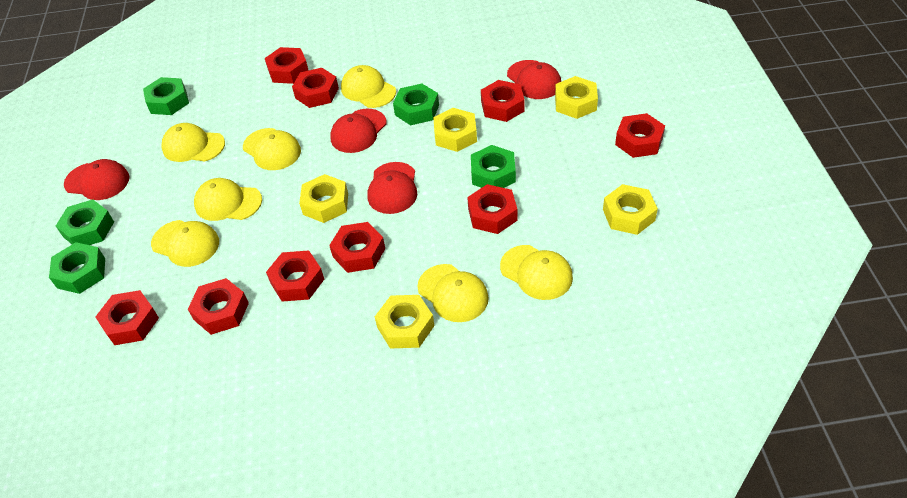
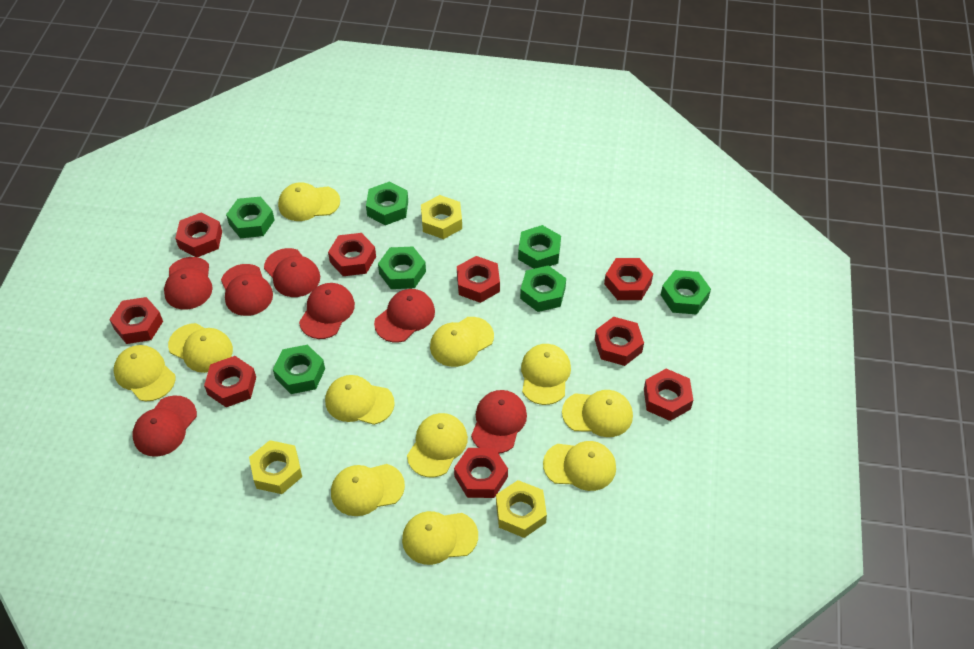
green nut: [49,242,105,294] [56,200,114,245] [143,77,189,115] [393,84,439,125] [471,145,516,188] = 5 -> [226,197,275,238] [273,345,325,394] [366,182,408,225] [378,247,426,289] [518,225,561,269] [520,265,566,312] [661,270,711,315] = 7
red cap: [64,159,130,200] [330,109,387,153] [367,162,417,214] [507,60,561,99] = 4 -> [133,395,197,457] [164,257,213,310] [221,264,273,316] [264,248,320,297] [299,283,355,339] [374,289,435,343] [471,390,527,454] = 7
yellow cap: [151,220,219,267] [161,123,225,162] [194,178,262,221] [243,128,301,170] [341,65,396,108] [417,264,489,322] [500,245,573,300] = 7 -> [114,345,175,401] [168,323,233,373] [278,182,340,221] [325,375,395,425] [331,464,405,516] [402,511,478,565] [407,413,468,477] [430,317,494,367] [521,344,571,405] [543,441,616,491] [562,390,633,437] = 11
yellow nut: [299,174,348,223] [375,295,434,348] [433,108,477,152] [555,76,598,119] [603,184,658,235] = 5 -> [249,440,302,494] [421,195,462,239] [496,480,547,538] = 3

